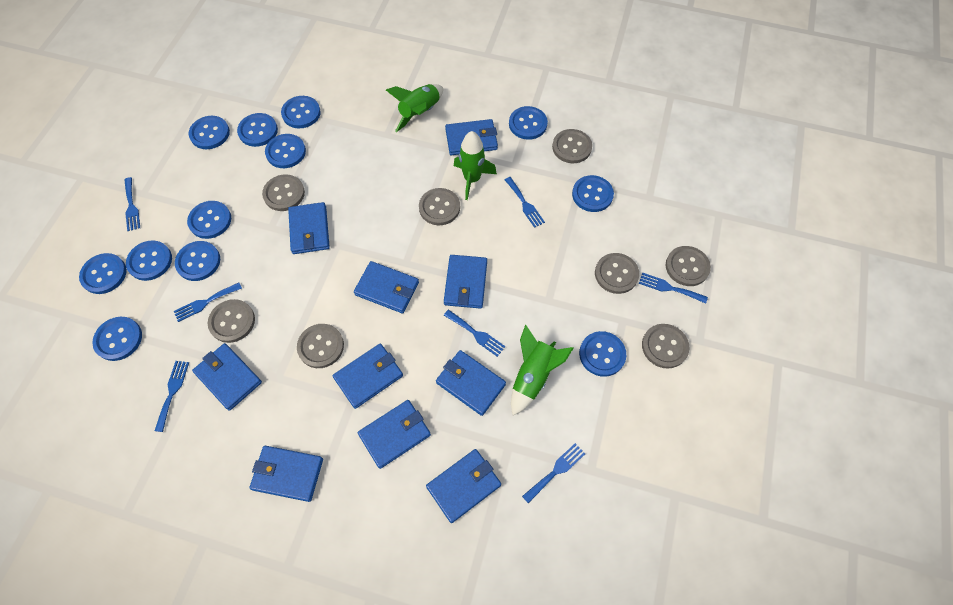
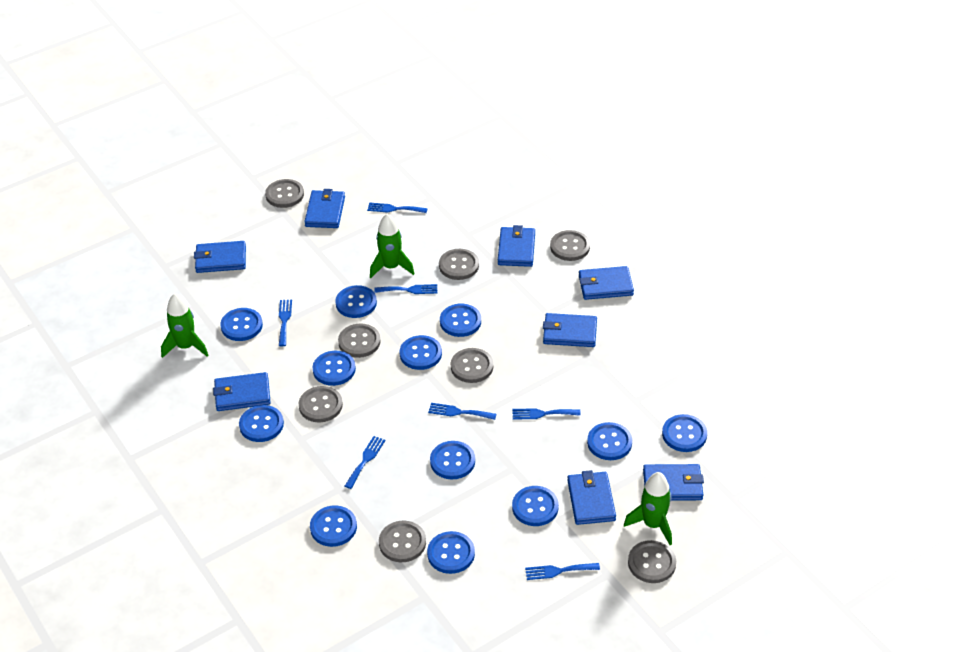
blue wallet: [192,343,262,411] [249,446,323,502] [288,202,330,254] [332,344,403,409] [354,261,419,313] [358,400,431,469] [426,449,501,523] [436,350,506,416] [444,255,487,309] [445,119,498,155] = 10 -> [194,241,246,273] [213,372,271,411] [304,189,345,228] [498,225,535,267] [543,313,597,347] [567,470,616,525] [579,266,634,300] [643,464,704,501] = 8

